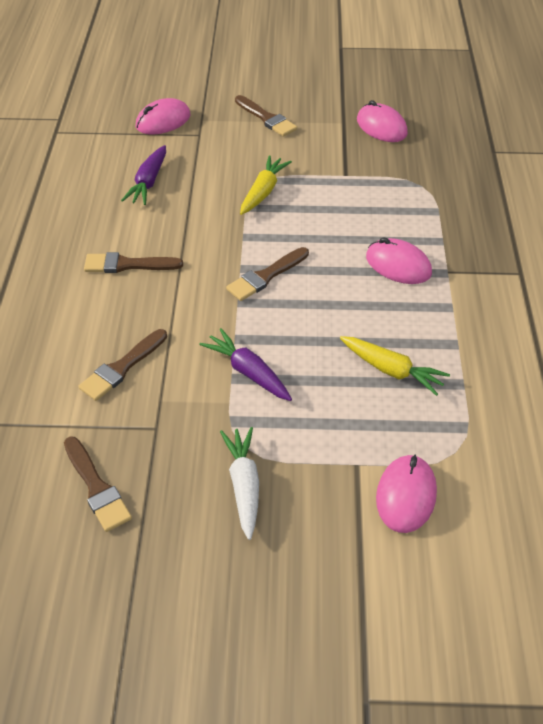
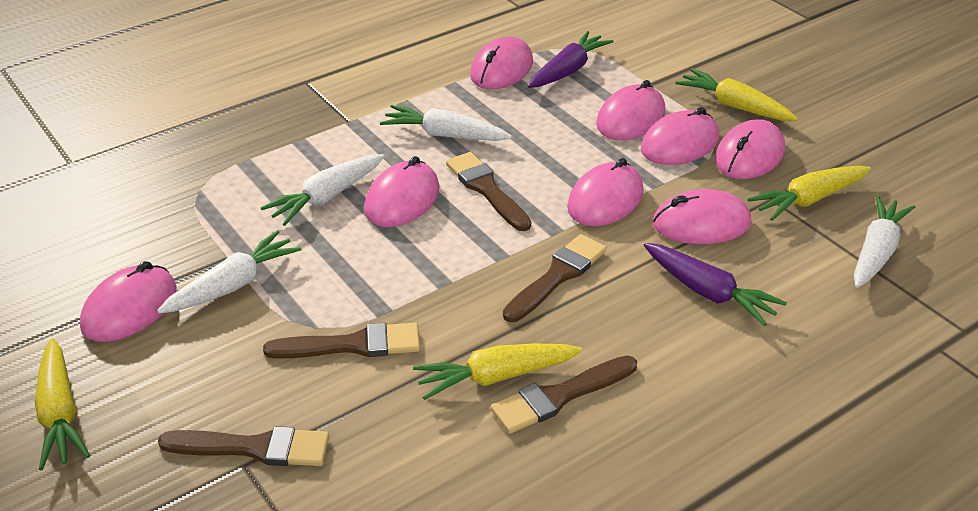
pink mouse: [136,98,190,135] [357,100,408,142] [366,237,432,284] [376,455,437,533] = 4 -> [80,261,177,342] [364,156,439,227] [470,37,533,89] [567,158,643,226] [596,80,665,140] [641,107,719,165] [653,189,752,244] [715,119,785,179] = 8
white carrot: [220,427,259,540] = 1 -> [157,230,302,314] [261,154,384,226] [380,105,512,141] [854,195,915,288] = 4
yellow carrot: [240,155,292,215] [340,336,450,396] = 2 -> [35,338,90,470] [413,343,583,400] [675,68,798,121] [748,166,871,221] = 4

